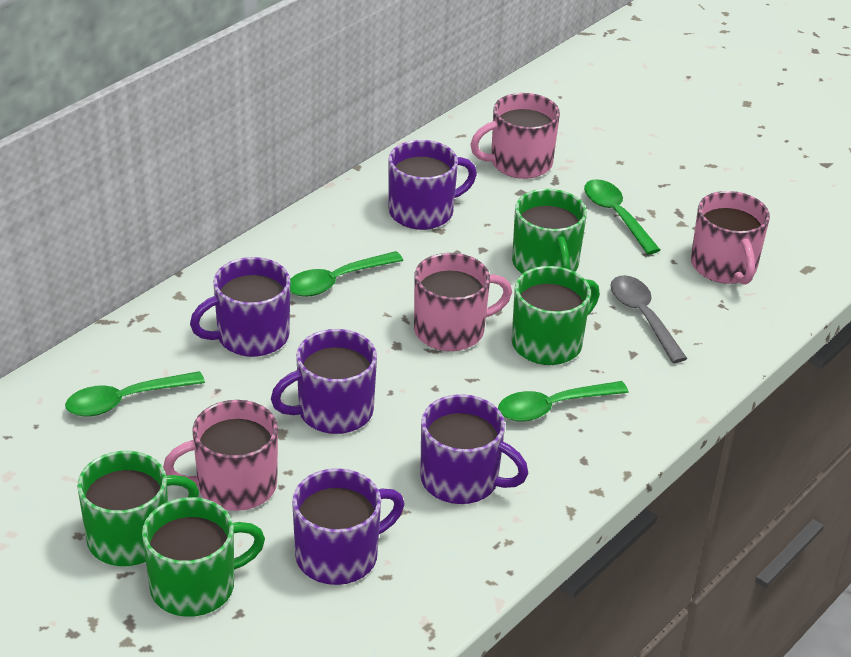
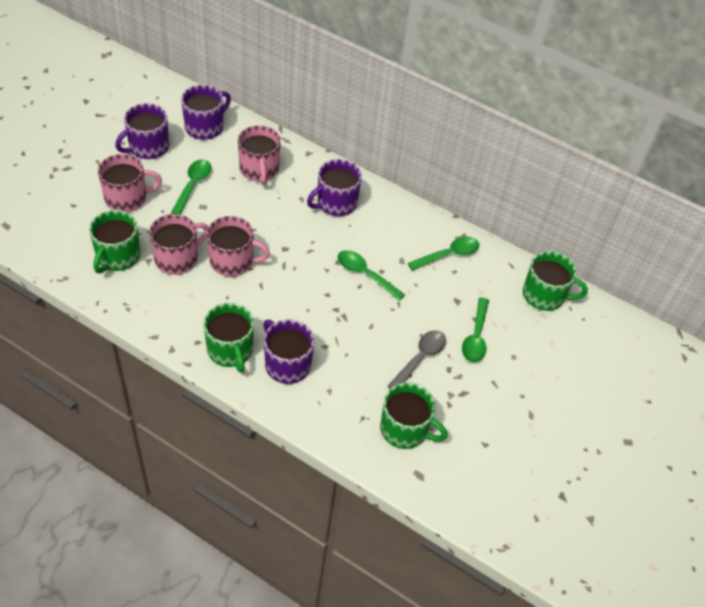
purple mug: [190,257,290,357] [271,329,377,434] [292,468,405,585] [389,140,477,230] [420,394,528,504] = 5 -> [115,103,169,159] [181,85,231,140] [263,319,314,384] [307,159,362,216] = 4

